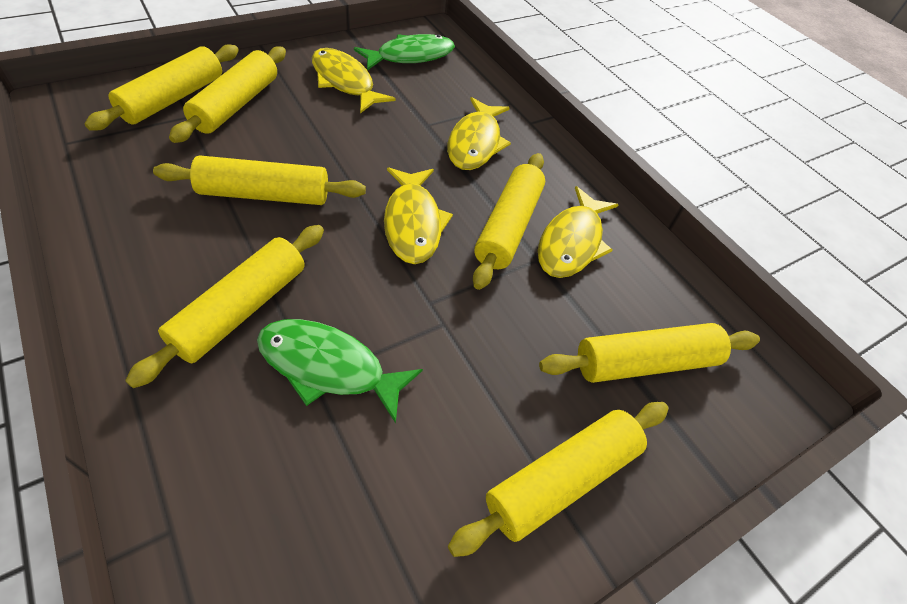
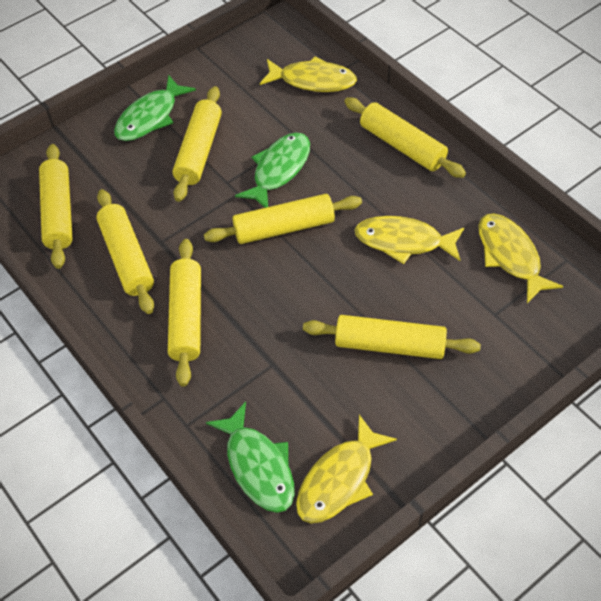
green fish: [257,319,423,423] [354,34,455,71] = 2 -> [114,75,196,141] [206,402,295,513] [235,132,310,208] = 3

